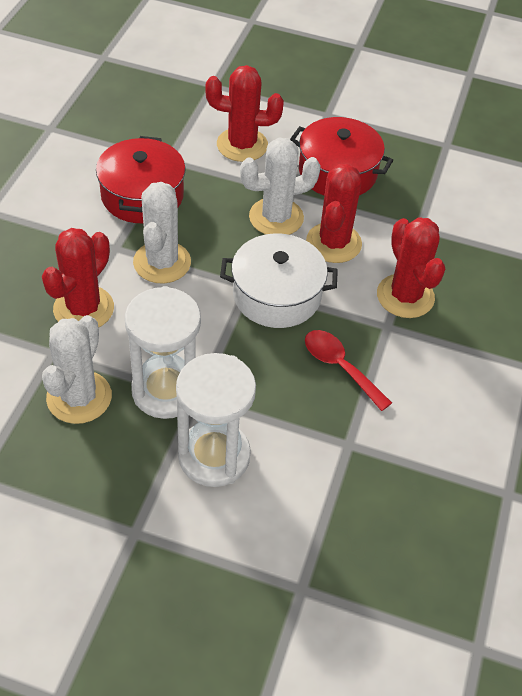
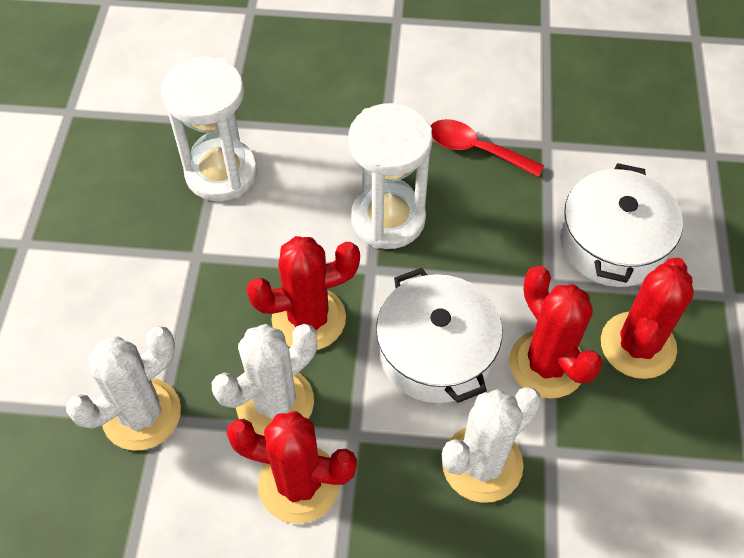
red pot: [96,136,186,223] [290,117,393,196] = 2 -> none = 0
white pot: [220,233,338,328] = 1 -> [376,268,502,403] [560,163,683,287] = 2

